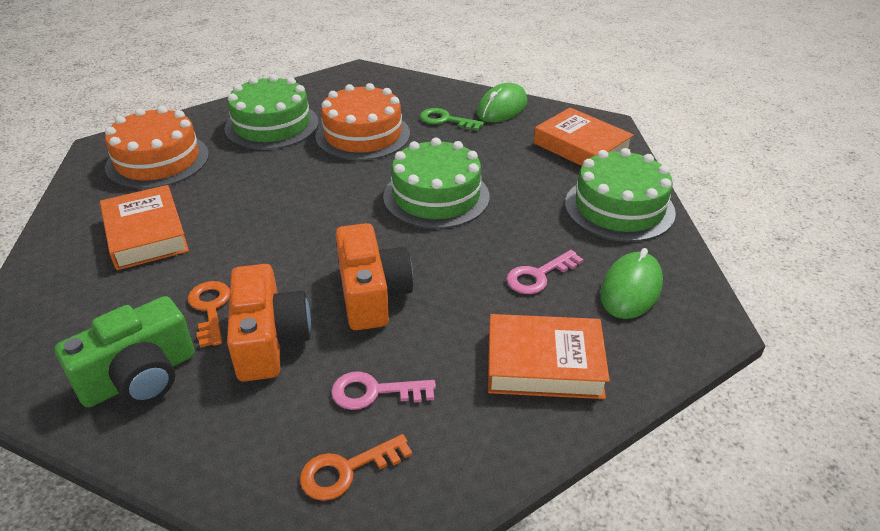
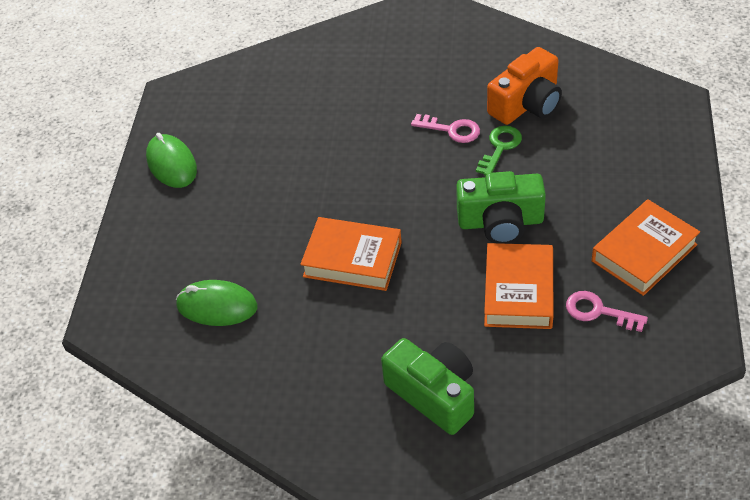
green cake: [225,74,318,150] [383,138,489,229] [565,148,676,242] = 3 -> none = 0
green camera: [55,296,195,407] = 1 -> [381,338,474,435] [456,171,546,244] = 2
orange cake: [105,106,209,189] [316,83,410,160] = 2 -> none = 0
orange camera: [227,264,311,382] [336,223,413,330] = 2 -> [487,47,562,125] = 1
orange key: [188,281,230,348] [300,434,412,501] = 2 -> none = 0

